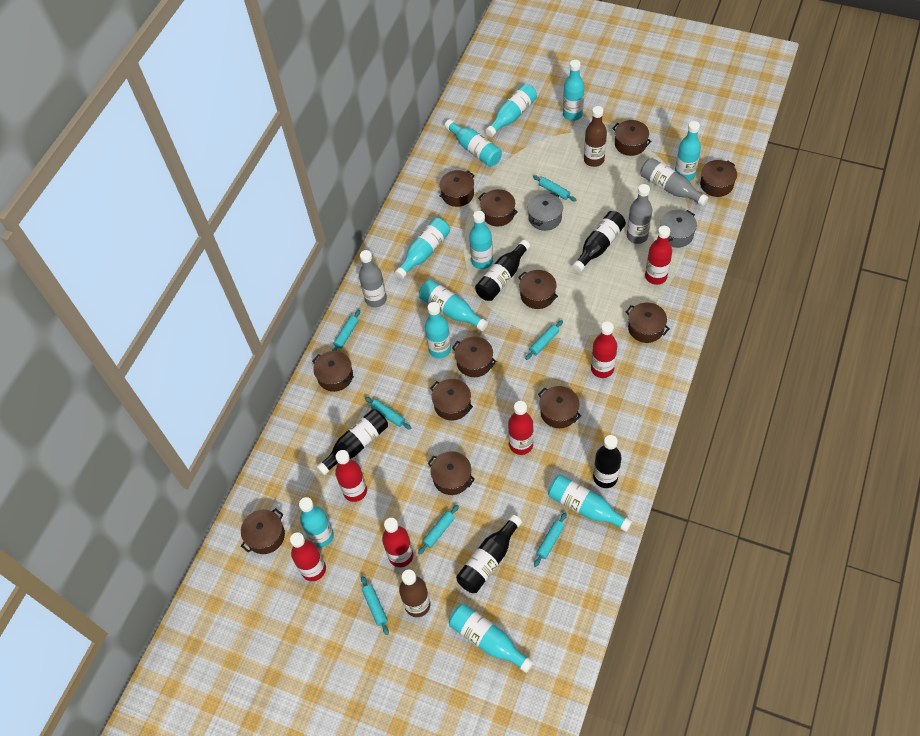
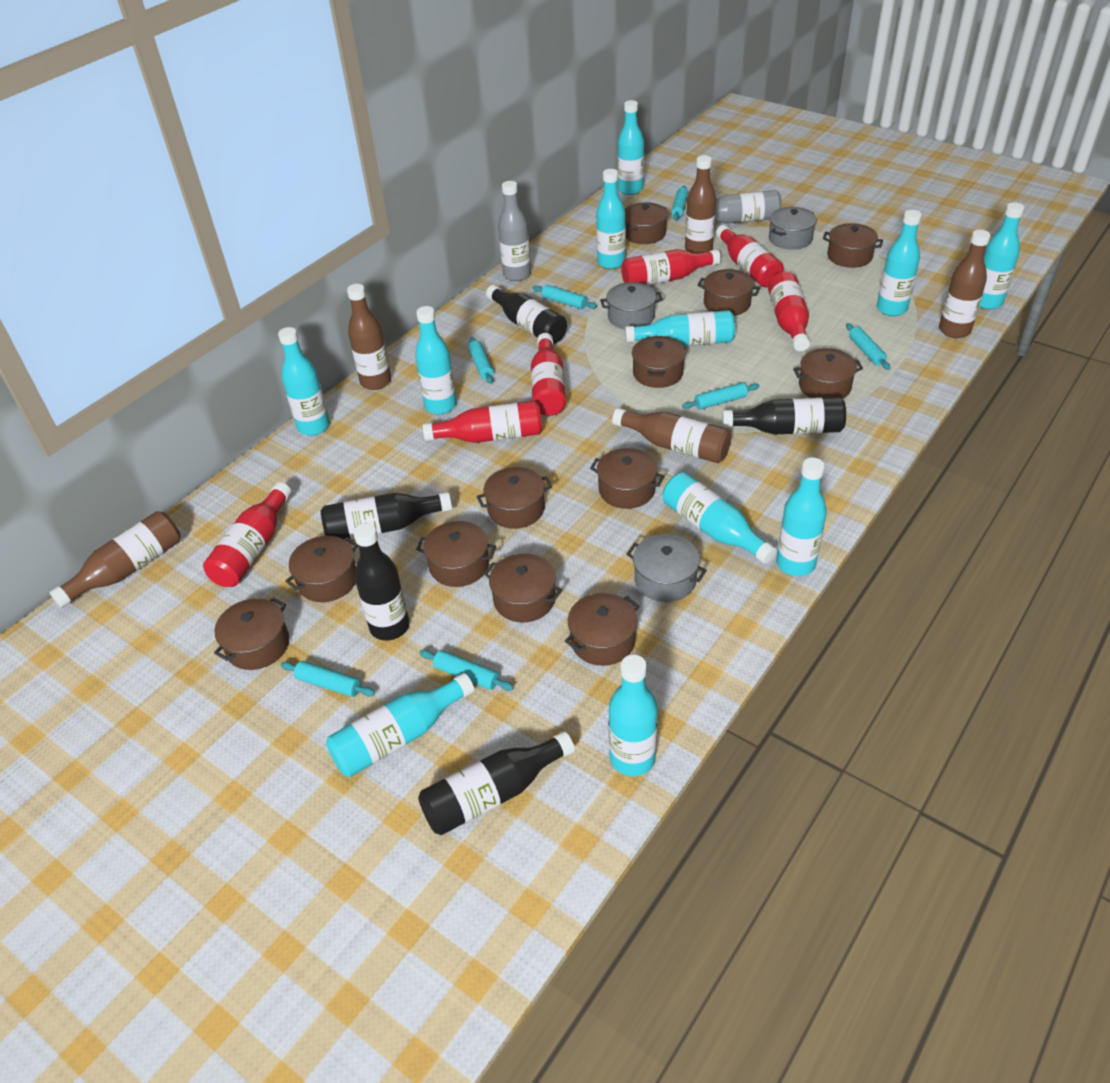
brown bottle: [399,570,431,617] [584,106,607,167] = 2 -> [49,511,181,608] [347,284,391,390] [612,408,731,463] [685,155,716,253] [939,230,990,338] = 5
grey bottle: [359,250,387,307] [627,184,652,244] [640,158,709,206] = 3 -> [498,181,531,281] [685,190,781,224] = 2
grey pot: [528,192,563,231] [660,210,697,248] = 2 -> [600,282,663,329] [626,534,707,602] [769,207,817,250] = 3

